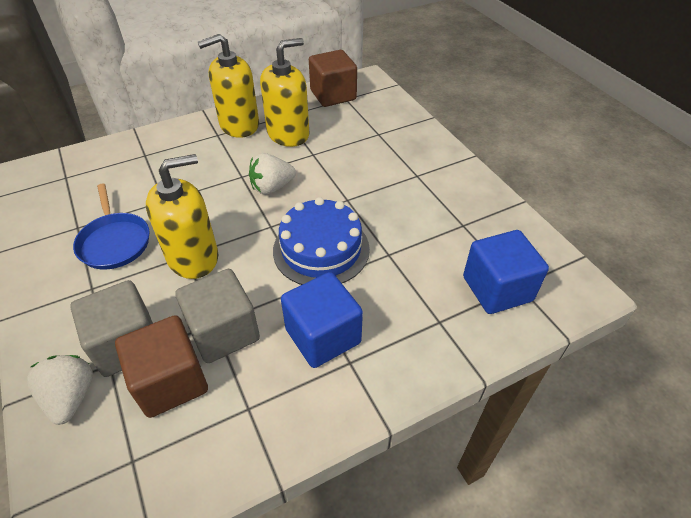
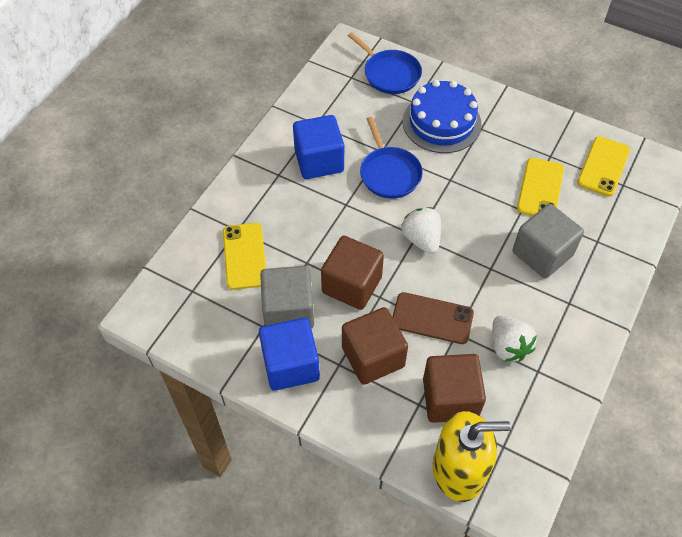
blue pan: [73,184,150,270] = 1 -> [348,32,422,94] [360,117,423,199] = 2
brown cube: [115,315,208,418] [309,50,357,107] = 2 -> [321,236,384,310] [342,307,408,385] [423,354,486,423] = 3
brown phone: none = 0 -> [392,292,474,344] = 1
yellow phone: none = 0 -> [223,223,266,290] [517,158,564,216] [577,136,630,197] = 3
yellow soap dispenser: [146,154,218,279] [198,34,259,138] [260,38,309,147] = 3 -> [433,411,511,502] = 1

